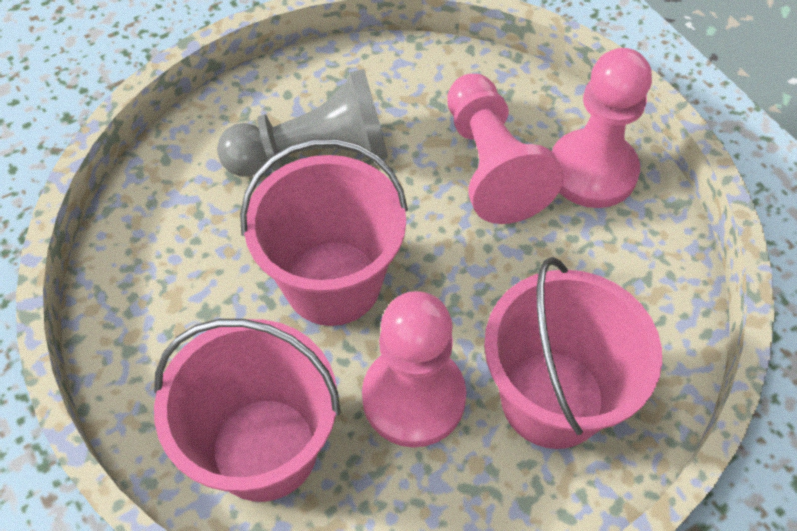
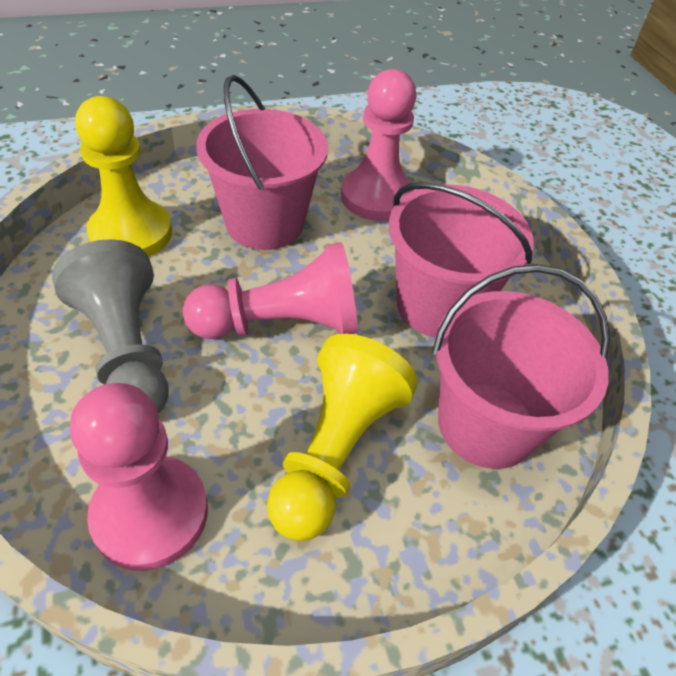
yellow pawn: none = 0 -> [75,96,172,257] [267,334,418,541] = 2

